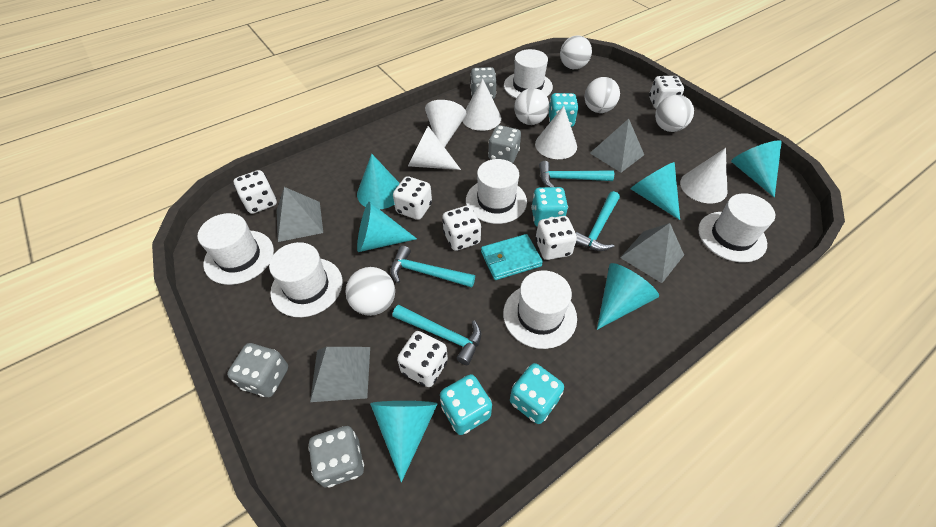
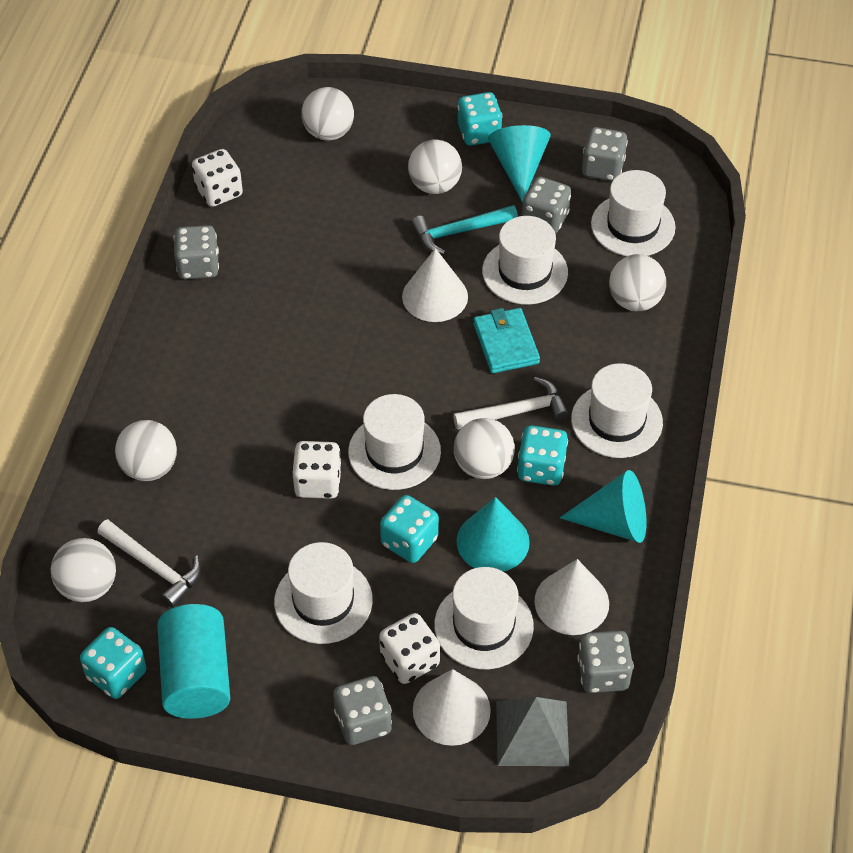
grey dice: [227,343,288,397] [308,426,364,487] [470,67,497,99] [488,125,521,163] = 4 -> [174,225,219,279] [333,676,392,745] [522,177,571,234] [577,630,634,693] [582,127,628,181] = 5
grey pyramid: [276,187,323,242] [310,347,370,402] [590,119,644,173] [620,223,684,283] = 4 -> [496,697,569,766] = 1
turquoise cone: [357,154,400,209] [357,202,417,252] [370,401,438,482] [597,263,659,330] [631,162,680,220] [731,140,782,197] = 6 -> [456,497,530,572] [488,125,551,202] [560,470,647,543] = 3
turquoise cylinder: none = 0 -> [157,604,230,719] = 1
turquoise hammer: [390,245,475,288] [393,305,481,365] [539,161,614,187] [576,191,620,251] = 4 -> [411,205,518,255] = 1
white ball: [345,267,395,316] [514,88,550,125] [560,35,592,69] [585,77,620,113] [655,95,694,132] = 5 -> [51,538,116,602] [115,420,177,481] [301,87,354,141] [408,140,462,194] [454,418,515,479] [609,254,666,311] = 6
white cone: [408,126,461,170] [425,100,466,147] [462,79,501,131] [535,106,577,159] [680,148,727,203] = 5 -> [402,248,468,322] [413,669,491,746] [534,559,609,635] = 3
white dice: [234,170,277,214] [393,176,432,220] [397,331,448,387] [442,205,481,251] [535,216,577,260] [649,76,684,109] = 6 -> [192,149,243,207] [292,441,342,499] [379,613,440,684] = 3
white hammer: none = 0 -> [97,519,201,608] [453,377,570,430] = 2

